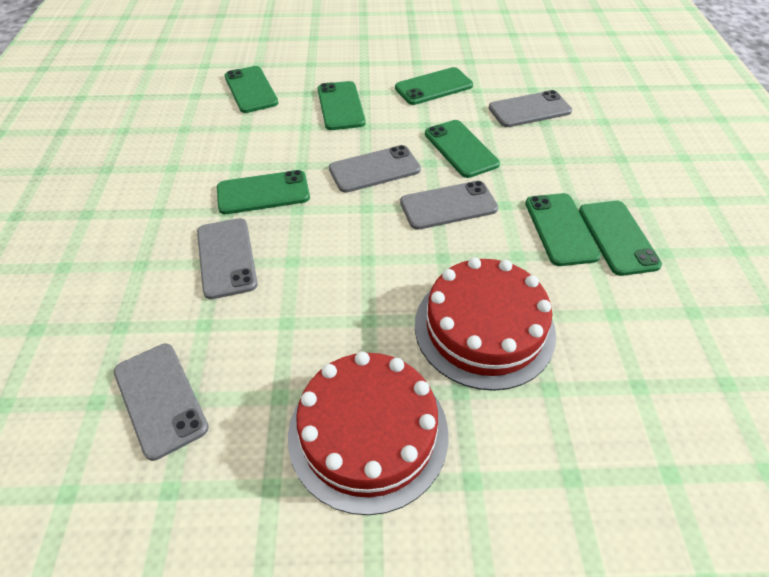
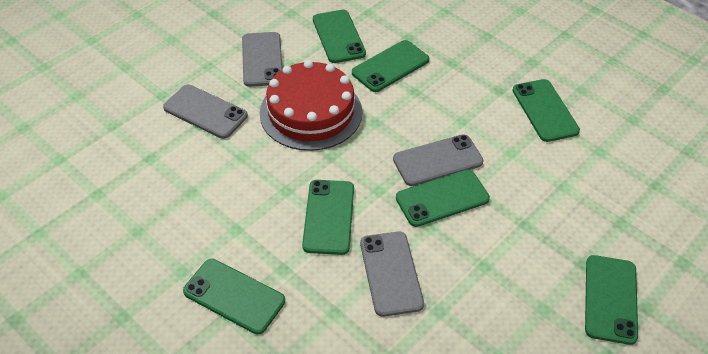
grey phone: [114,344,209,461] [197,218,258,299] [329,145,421,193] [400,181,498,230] [489,90,572,127] = 5 -> [163,85,248,139] [242,32,283,87] [360,231,424,317] [393,134,483,186] = 4
red cake: [288,352,448,515] [415,257,556,391] = 2 -> [260,60,362,151] = 1

